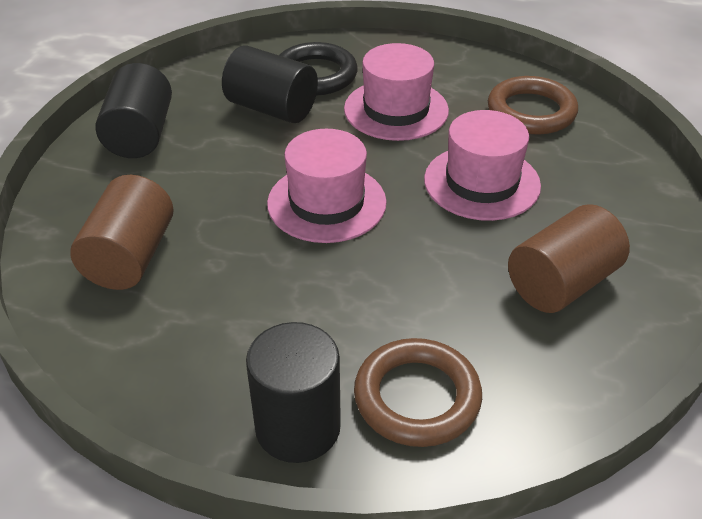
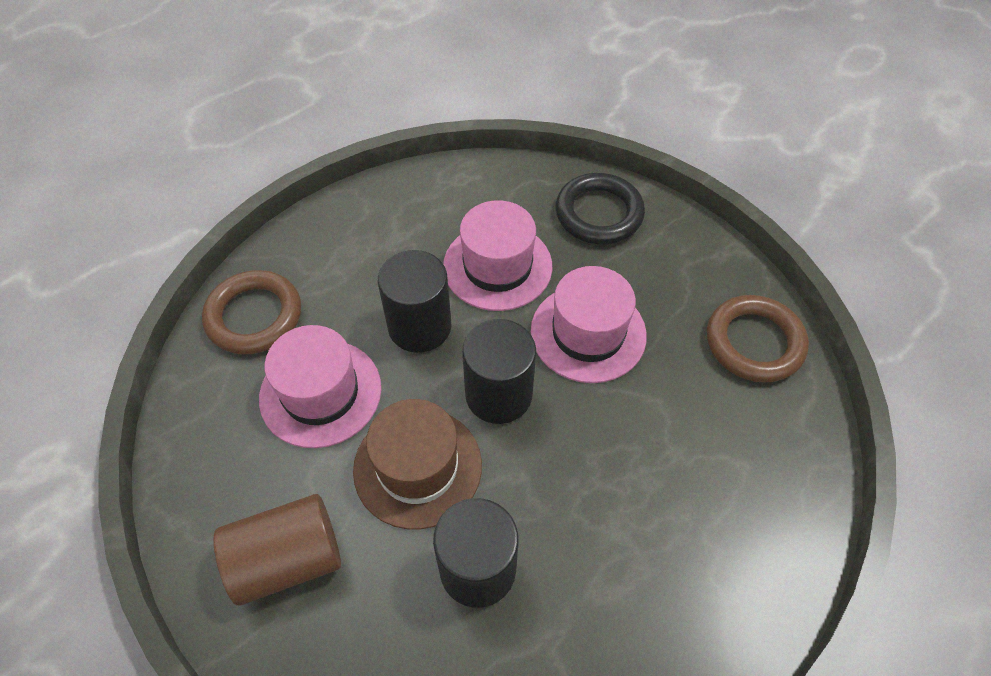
brown cylinder: [70,175,174,290] [508,204,630,313] = 2 -> [213,494,341,605] = 1
brown hat: none = 0 -> [353,399,482,529] = 1

